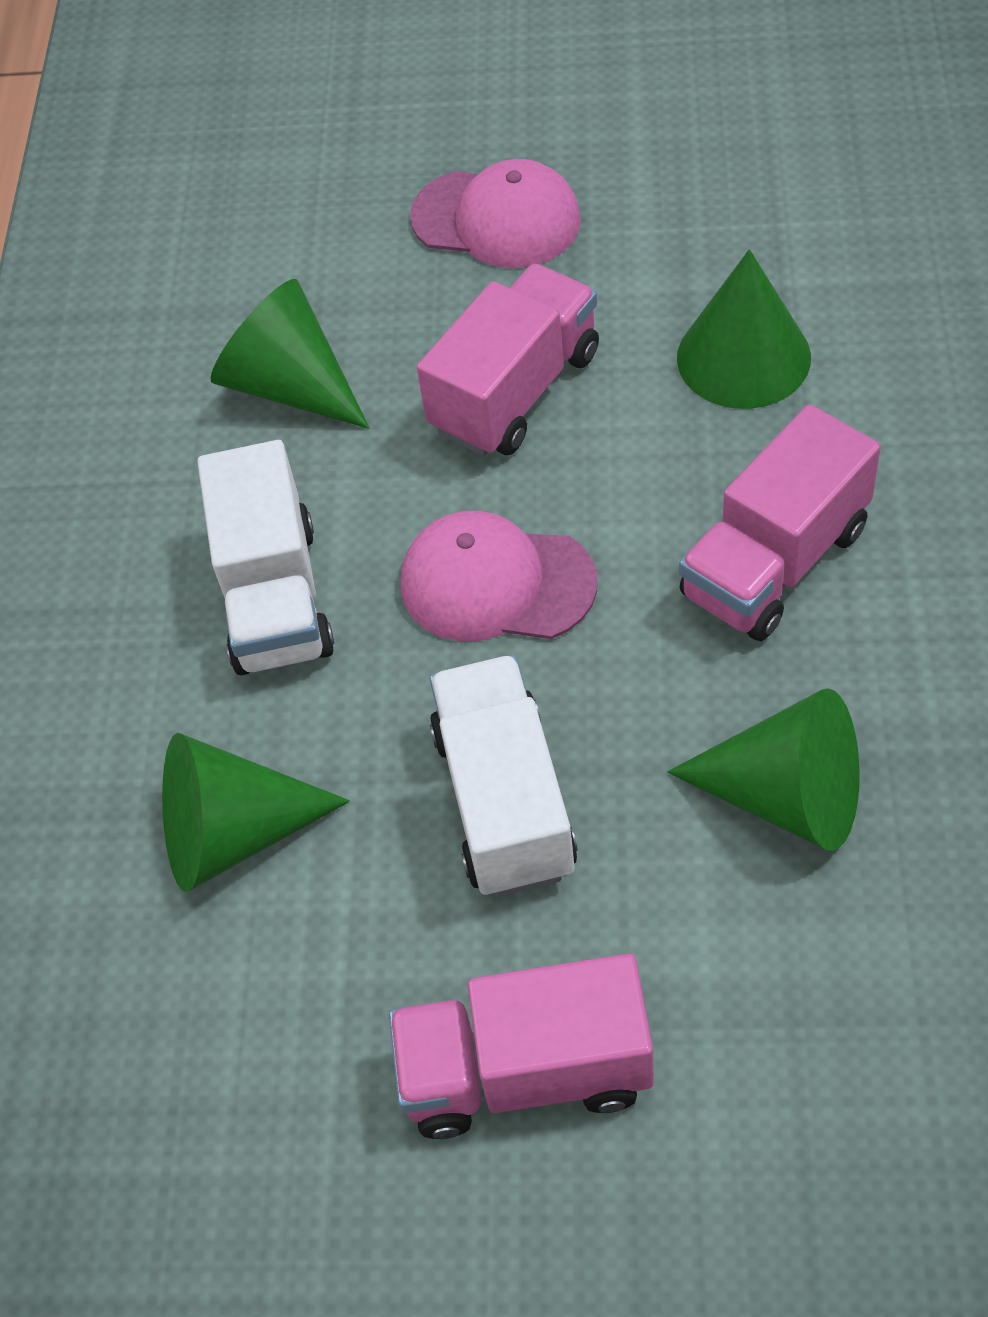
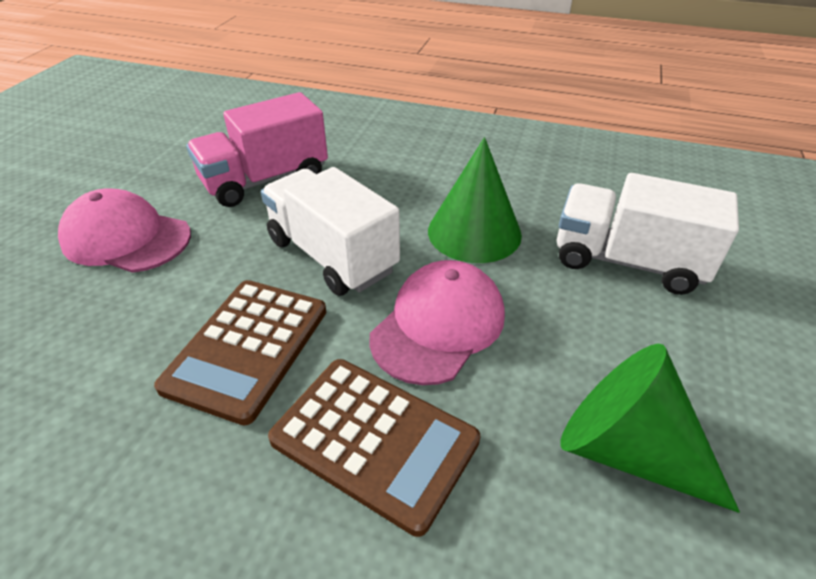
brown calculator: none = 0 -> [154,280,326,425] [268,359,480,537] = 2
green cone: [162,733,350,892] [211,279,369,429] [667,688,860,851] [677,249,811,409] = 4 -> [428,137,522,263] [560,344,740,513] = 2
pink truck: [389,953,654,1139] [417,264,599,456] [679,404,881,641] = 3 -> [186,92,328,207] = 1

